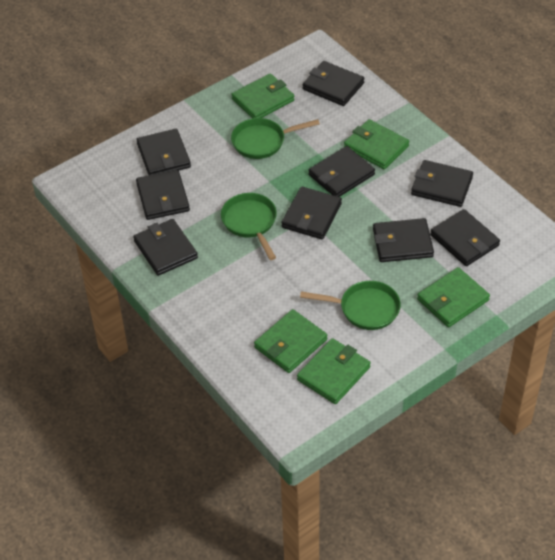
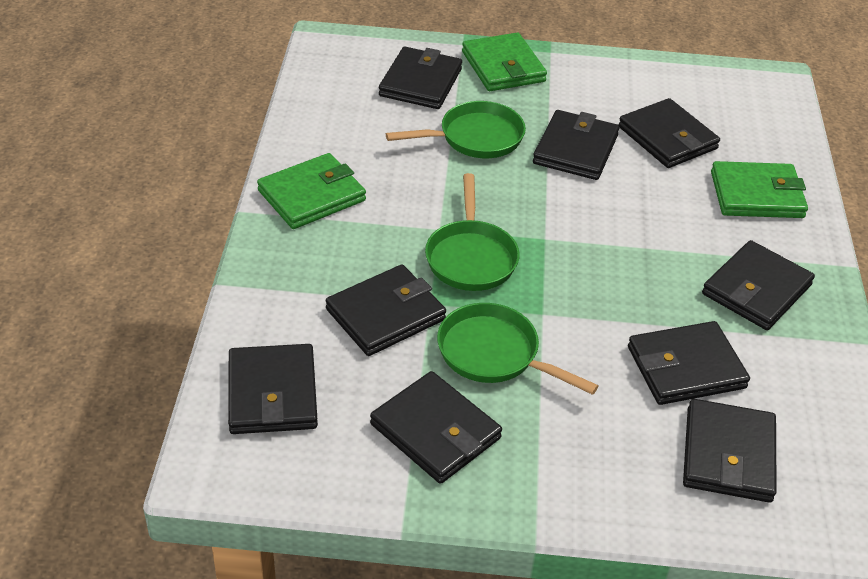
green wallet: [231,73,295,118] [254,309,327,373] [297,338,371,404] [344,119,409,169] [417,267,490,327] = 5 -> [257,153,366,229] [462,33,547,91] [711,161,808,218] = 3

